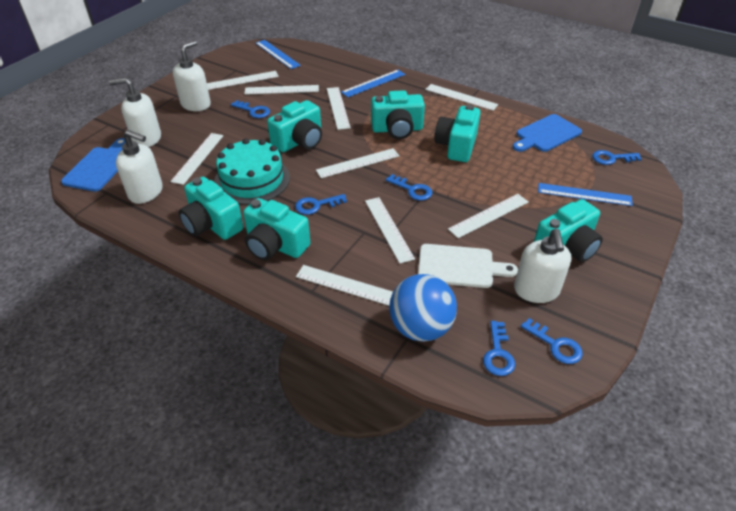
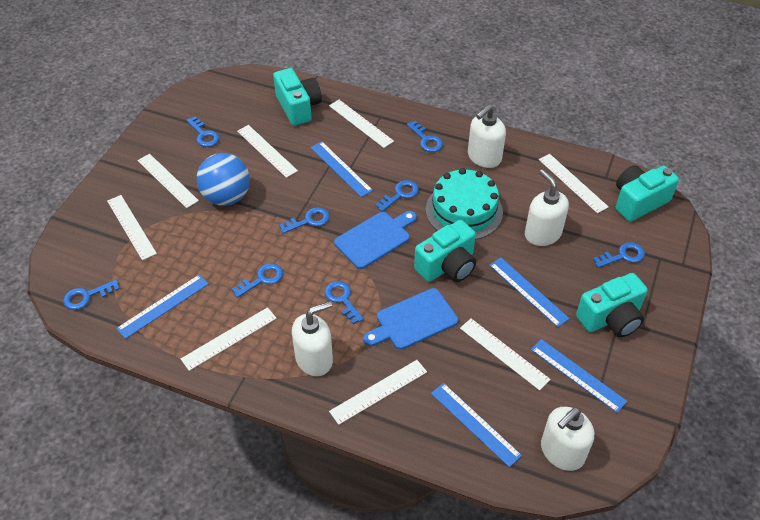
blue key: [231,100,270,118] [295,194,347,215] [386,174,432,201] [483,321,515,376] [521,318,583,364] [592,150,642,165] = 6 -> [63,280,119,310] [187,116,219,147] [232,263,283,298] [279,207,330,234] [324,281,364,324] [375,180,419,212] [407,121,443,152] [593,242,645,268] = 8
blue ruler: [256,40,301,69] [341,70,405,97] [538,183,633,206] = 3 -> [116,274,209,339] [310,141,373,197] [431,383,522,467] [489,257,570,327] [531,339,627,413] = 5
turquoise camera: [179,177,243,240] [243,198,310,260] [267,100,322,152] [371,90,425,139] [435,104,481,162] [534,199,603,262] = 6 -> [273,68,322,126] [414,220,476,282] [576,273,648,337] [616,165,679,222] = 4
white cutting board: [418,244,518,288] = 1 -> none = 0
white ruler: [170,133,223,185] [207,71,279,90] [244,85,319,95] [296,265,393,306] [316,148,399,178] [327,87,351,130] [365,197,415,264] [425,84,498,111] [448,194,529,238] = 9 -> [107,195,157,260] [137,154,199,208] [181,307,277,371] [237,125,298,178] [329,100,394,148] [329,360,427,425] [460,319,551,391] [539,154,609,213] = 8

